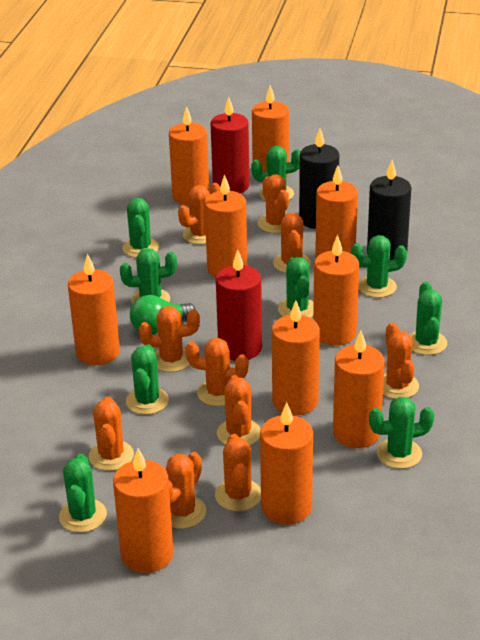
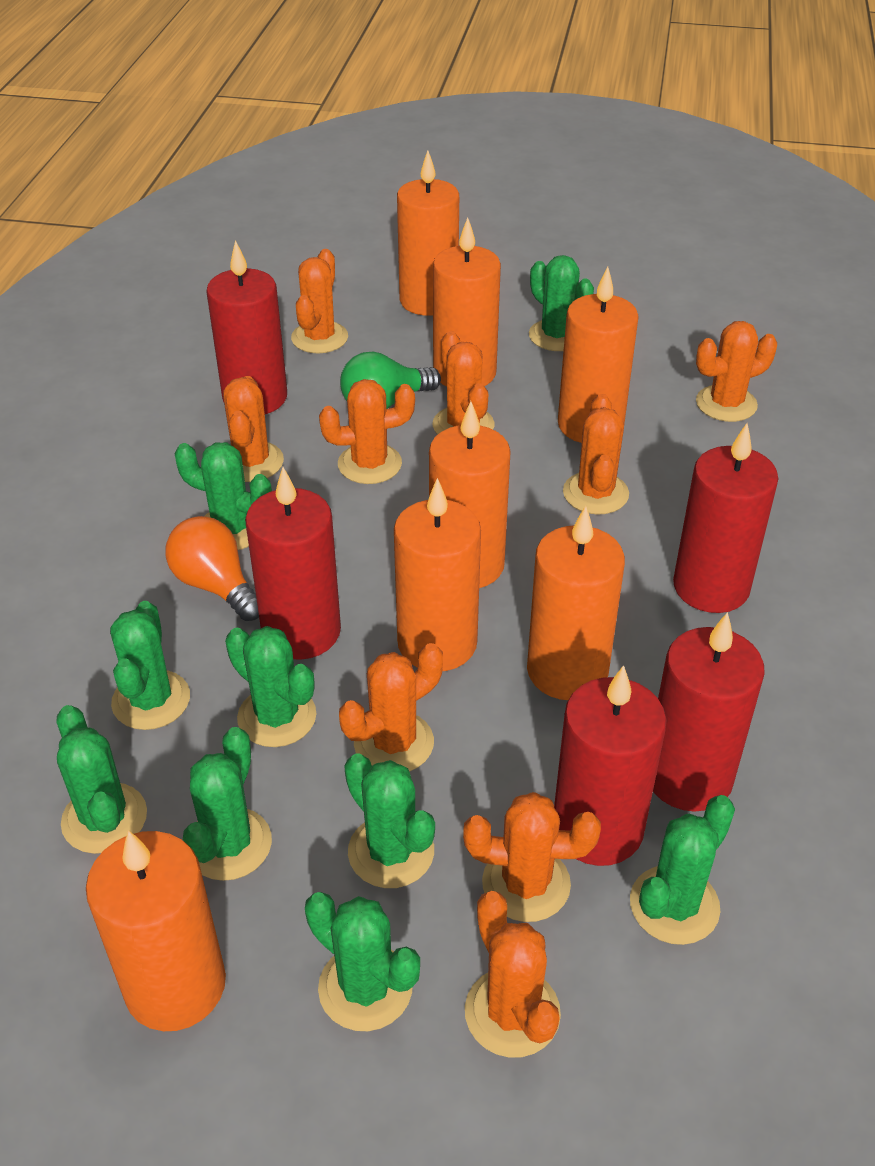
black candle: [299,129,339,229] [367,160,411,260] = 2 -> none = 0
orange cactus: [89,397,134,471] [139,306,200,372] [166,452,206,529] [178,183,220,245] [185,338,249,406] [215,434,261,511] [217,375,261,445] [258,174,289,233] [273,213,311,273] [383,323,419,399] = 10 -> [223,376,284,482] [291,249,348,353] [319,379,415,484] [339,643,443,772] [433,331,494,434] [463,792,601,922] [465,891,561,1058] [563,394,629,515] [696,321,777,422] = 9
orange candle: [68,254,120,365] [113,448,173,573] [169,106,209,205] [205,174,247,278] [252,85,289,176] [260,402,313,525] [272,300,320,415] [313,235,359,346] [315,165,358,258] [333,331,385,448] = 10 -> [86,830,226,1031] [394,478,481,671] [397,151,459,316] [429,401,511,588] [433,217,501,387] [527,506,625,700] [558,267,639,443] = 7
orange light bulb: none = 0 -> [165,516,259,621] = 1
red candle: [211,97,250,193] [216,250,262,361] = 2 -> [206,240,287,414] [245,467,341,660] [554,665,666,866] [653,612,765,812] [673,423,778,613] = 5

